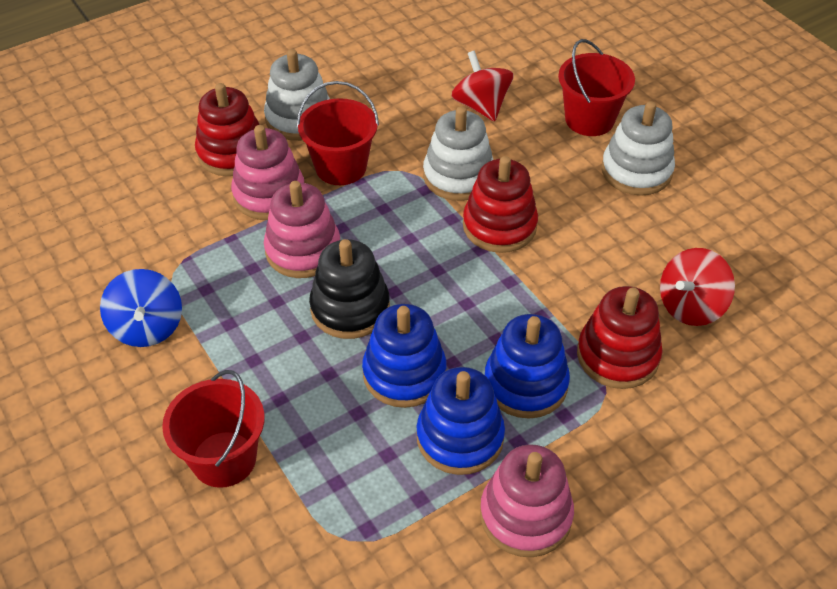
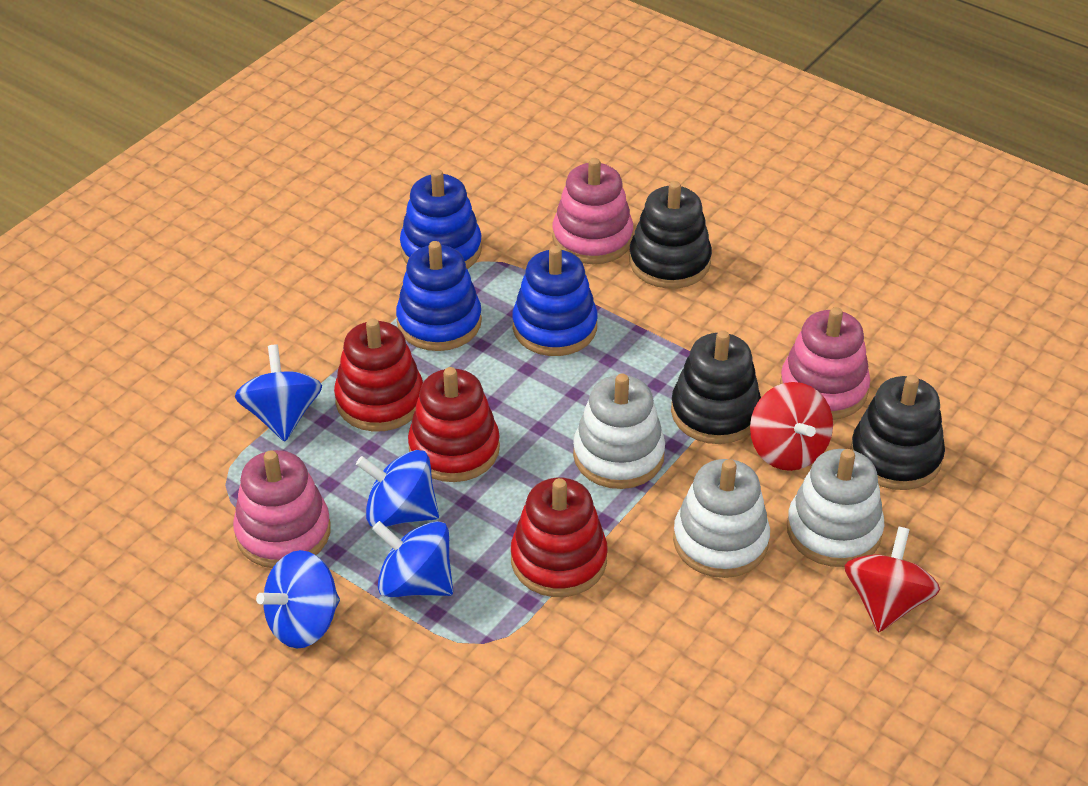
black stacking toy: [309,239,390,339] = 1 -> [629,181,712,289] [671,330,761,444] [850,375,945,490] = 3
blue spinning top: [100,269,182,347] = 1 -> [235,344,322,441] [256,550,340,649] [356,450,439,527] [372,521,453,597] = 4
red bucket: [162,370,265,488] [297,81,379,185] [558,39,635,136] = 3 -> none = 0

